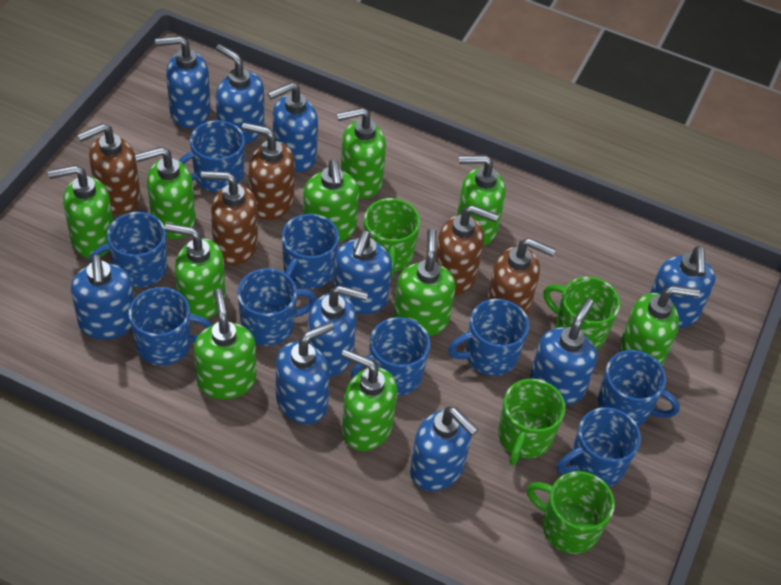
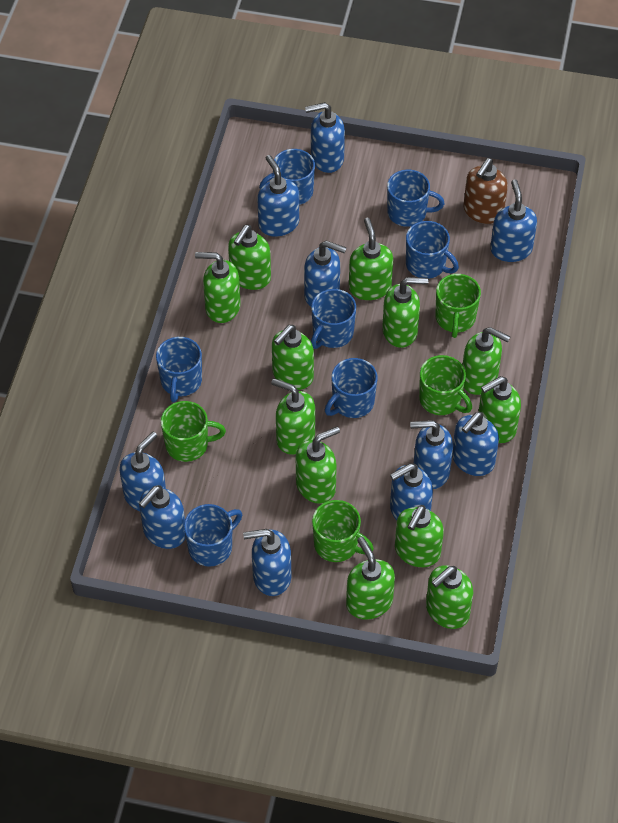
blue mug: [89,212,167,288] [129,287,212,366] [179,120,245,192] [237,268,317,346] [282,214,339,289] [351,317,430,396] [448,299,529,376] [557,407,641,487] [597,350,680,426] = 9 -> [156,337,202,402] [184,504,242,567] [259,149,315,205] [311,289,356,349] [325,358,377,418] [387,169,445,227] [406,221,459,279] = 7
brown soap dispenser: [77,123,141,215] [201,171,258,265] [242,122,295,220] [435,205,498,295] [486,238,556,316] = 5 -> [463,158,508,224] = 1
green soap dispenser: [48,165,113,258] [135,147,196,239] [165,223,226,319] [194,289,256,399] [303,159,359,242] [337,107,386,199] [342,349,397,451] [393,228,456,336] [457,155,506,246] [620,285,700,366] = 10 -> [195,252,241,323] [228,225,271,290] [271,378,315,455] [272,325,314,390] [296,426,340,504] [346,537,395,620] [349,218,393,300] [382,277,429,348] [395,505,444,567] [426,565,473,629] [463,327,510,395] [478,376,521,443] = 12

